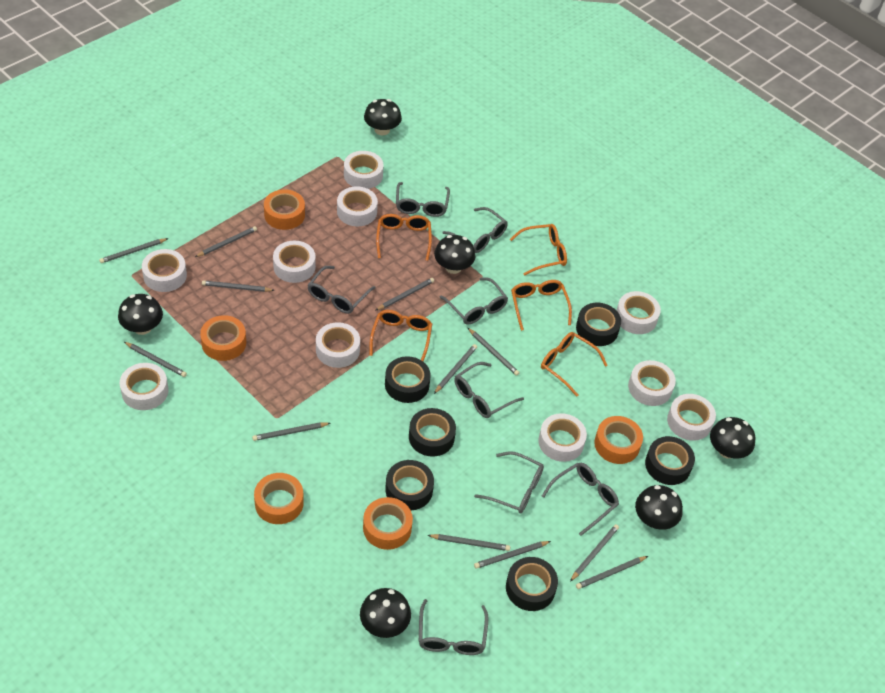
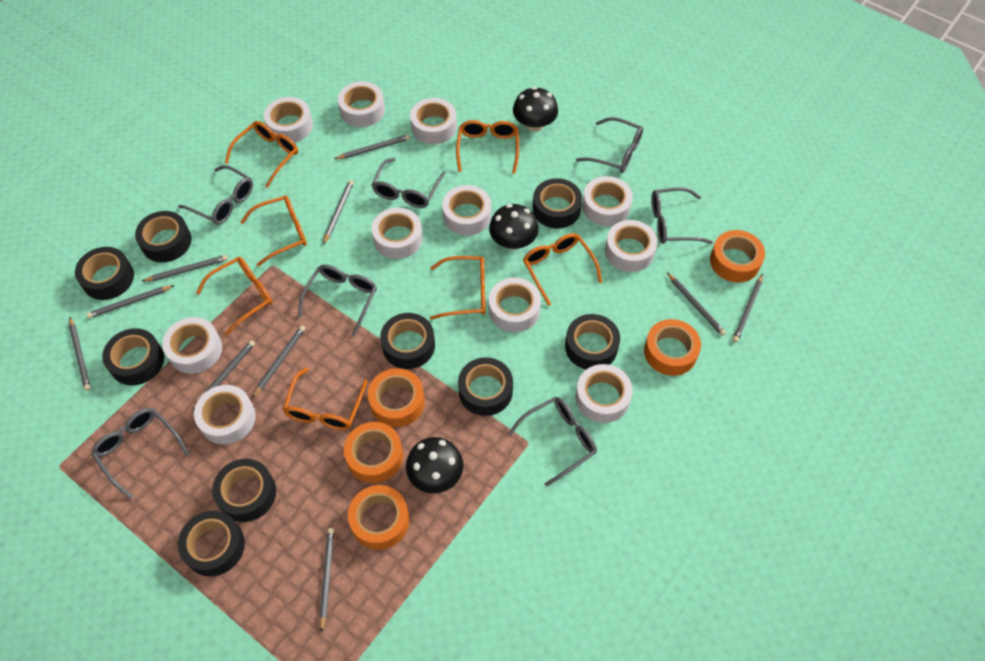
black mushroom: [118,294,163,335] [360,588,411,638] [364,99,402,135] [434,235,475,274] [635,485,683,530] [710,417,755,459] = 6 -> [406,437,463,493] [489,204,539,250] [513,87,558,132] = 3
black tape: [385,356,431,403] [385,460,434,510] [409,408,456,457] [506,557,558,611] [576,303,621,346] [645,436,695,485] = 6 -> [75,247,134,300] [102,328,164,385] [135,211,192,262] [178,511,245,576] [212,459,276,522] [380,313,435,369] [458,357,513,416] [533,178,582,229] [565,314,620,369] = 9
grey glasses: [308,266,375,314] [396,182,450,217] [419,599,489,655] [439,277,508,325] [443,207,508,253] [454,362,524,418] [474,451,544,513] [542,463,619,536] = 8 -> [91,408,189,499] [178,165,253,225] [298,264,377,337] [372,158,445,208] [509,397,597,487] [576,117,643,173] [651,187,713,244] = 7
grey pencil: [99,238,169,263] [124,342,187,377] [195,226,257,257] [202,280,275,292] [252,422,330,441] [376,278,434,310] [428,534,510,551] [434,344,477,394] [468,328,519,376] [474,541,551,569] [570,524,619,582] [576,556,648,589] = 12 -> [69,317,91,391] [87,285,175,318] [141,255,228,282] [192,340,255,411] [252,325,305,398] [319,528,334,633] [323,180,354,245] [334,135,410,159] [667,273,726,336] [733,274,763,342] = 10
orange glasses: [369,310,432,361] [376,214,432,261] [510,224,567,275] [511,280,572,331] [541,332,608,397] = 5 -> [196,257,272,335] [225,121,298,188] [240,196,307,266] [283,367,368,430] [430,256,486,320] [456,120,519,174] [523,233,602,306] = 7
white tape: [120,363,168,410] [142,249,187,292] [273,241,316,283] [316,322,360,368] [337,186,378,226] [344,151,384,189] [538,413,587,462] [616,291,661,334] [628,360,676,406] [667,394,716,441] = 10 -> [162,317,222,374] [194,385,256,444] [264,97,313,142] [338,81,385,127] [371,208,423,259] [410,98,457,144] [442,185,491,236] [489,278,541,332] [575,364,633,423] [582,176,633,226] [605,220,658,272] = 11

